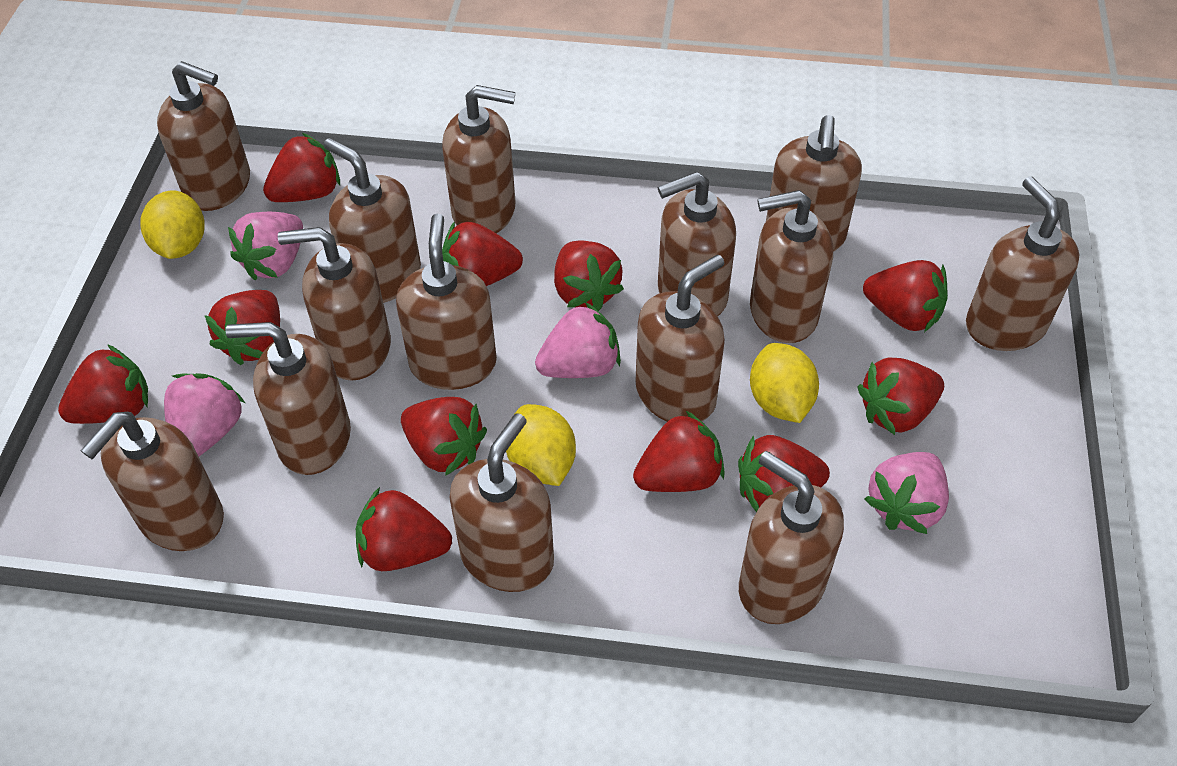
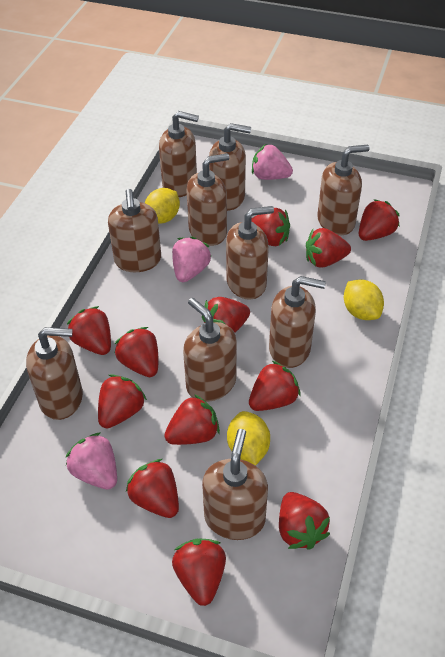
brown soap dispenser: [81,412,224,551] [157,61,250,211] [225,322,351,475] [278,227,391,381] [324,138,421,303] [396,214,497,390] [442,85,516,233] [449,413,554,592] [636,254,725,422] [658,171,736,317] [739,451,844,624] [750,190,833,343] [766,115,862,252] [966,177,1079,351] = 14 -> [26,327,83,420] [108,189,161,272] [159,111,199,197] [183,298,237,402] [187,153,229,246] [202,429,268,540] [209,123,251,211] [226,206,274,300] [269,276,326,368] [317,145,369,235] = 10
pink strawberry: [164,373,245,457] [228,212,303,280] [535,302,621,378] [865,452,949,534] = 4 -> [65,432,117,490] [172,237,212,282] [252,144,293,180] = 3
red strawberry: [58,344,148,424] [205,290,280,365] [263,133,340,202] [356,487,452,571] [401,397,487,476] [442,221,523,286] [554,240,624,311] [633,410,725,492] [738,435,830,512] [857,358,944,435] [863,260,948,332] = 11 -> [67,306,111,355] [98,374,147,428] [115,327,158,377] [126,459,179,518] [164,394,220,445] [172,539,226,606] [202,297,250,333] [249,361,301,411] [251,208,290,246] [279,492,330,550] [306,228,351,267] [359,199,400,241] = 12

